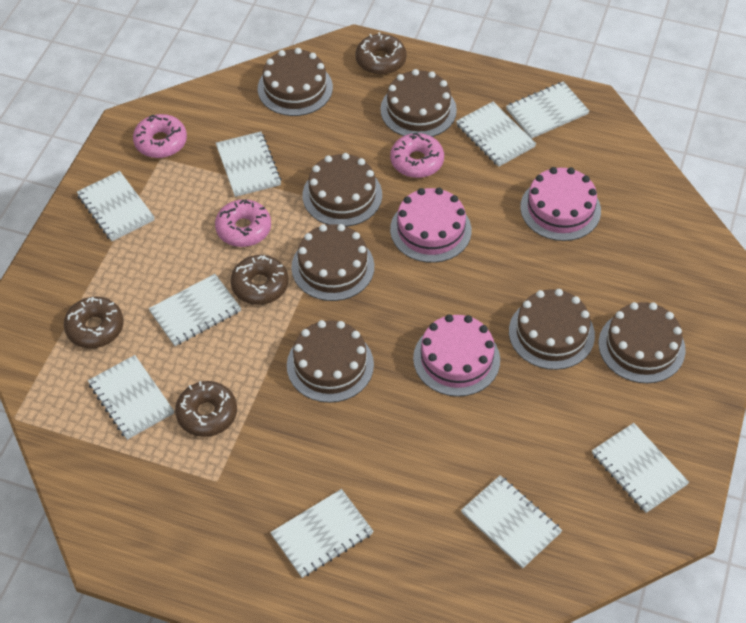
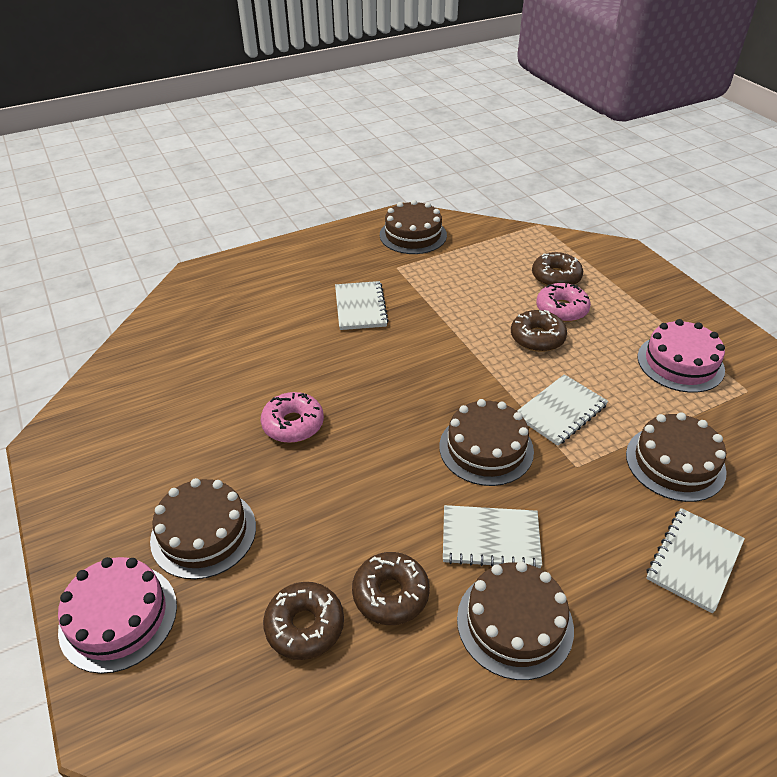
brown cake: [258,48,333,116] [287,320,374,403] [291,224,374,301] [303,153,382,227] [380,69,457,137] [509,289,595,370] [599,302,686,383] = 7 -> [150,478,256,579] [380,200,447,254] [439,399,534,486] [457,561,574,680] [626,412,727,502] = 5
pink cake: [390,188,472,263] [413,314,500,397] [520,167,601,241] = 3 -> [58,557,177,674] [637,319,725,393] = 2
pink donut: [133,114,187,158] [215,199,271,247] [390,132,444,178] = 3 -> [261,392,324,443] [536,283,591,322] = 2
white notebook: [77,171,155,241] [88,355,174,440] [149,274,241,346] [216,132,281,197] [270,489,374,578] [456,102,536,167] [461,475,562,569] [506,81,589,139] [592,423,689,513] = 9 -> [335,281,389,330] [443,505,542,568] [517,374,608,446] [646,508,745,614] = 4

